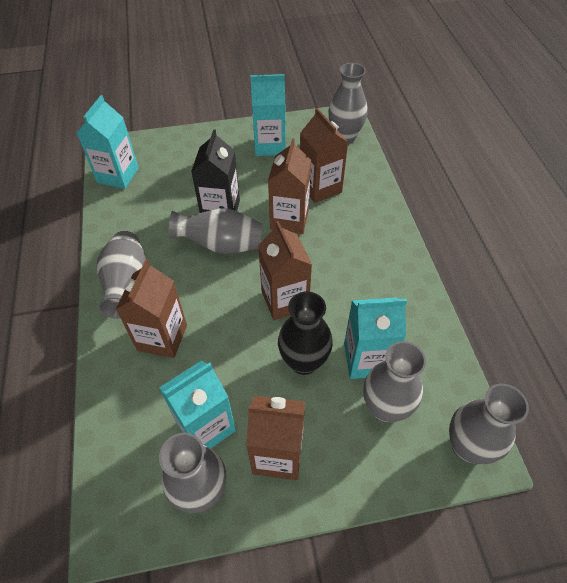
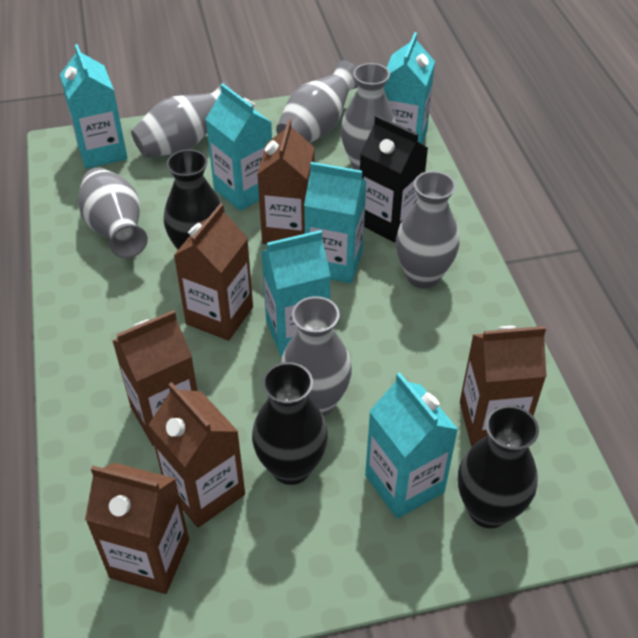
black vase: [278,291,333,375] = 1 -> [164,149,225,250] [252,362,328,485] [458,405,539,529] = 3
brown carton: [116,260,187,358] [246,396,305,480] [258,221,312,320] [268,138,311,234] [300,108,349,203] = 5 -> [85,463,189,594] [113,310,197,446] [149,382,245,528] [174,203,253,341] [257,119,315,244] [460,326,547,446] = 6
turquoise carton: [77,95,139,189] [159,360,236,448] [251,74,286,156] [344,297,407,379] = 4 -> [60,44,128,169] [205,84,272,211] [261,230,331,356] [304,162,367,284] [365,372,458,519] [384,32,435,144] = 6

